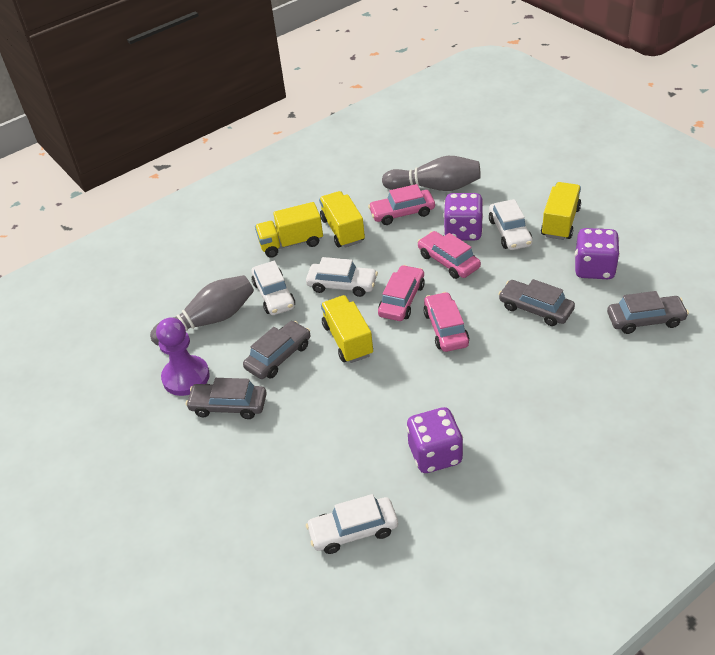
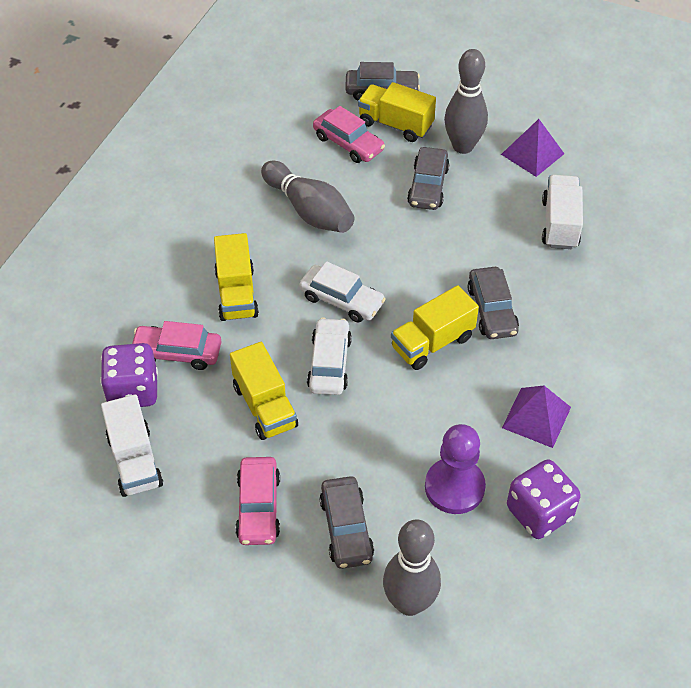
grey bowling pin: [150,275,254,346] [382,156,481,191] = 2 -> [261,161,355,233] [383,519,441,616] [444,49,488,154] = 3
pink car: [368,184,435,225] [378,265,425,321] [418,231,481,279] [423,292,469,352] = 4 -> [132,321,221,370] [235,457,280,545] [313,106,385,163] = 3
purple dice: [406,407,463,473] [443,193,483,241] [575,228,620,279] = 3 -> [100,343,158,407] [507,459,581,539] = 2
purple pyramid: none = 0 -> [501,119,564,177] [502,385,571,448] = 2
white car: [251,260,295,315] [306,257,378,297] [306,494,398,554] [489,199,533,250] = 4 -> [299,261,386,323] [307,317,352,395] = 2
white truck: none = 0 -> [101,394,163,497] [542,175,583,249] = 2

